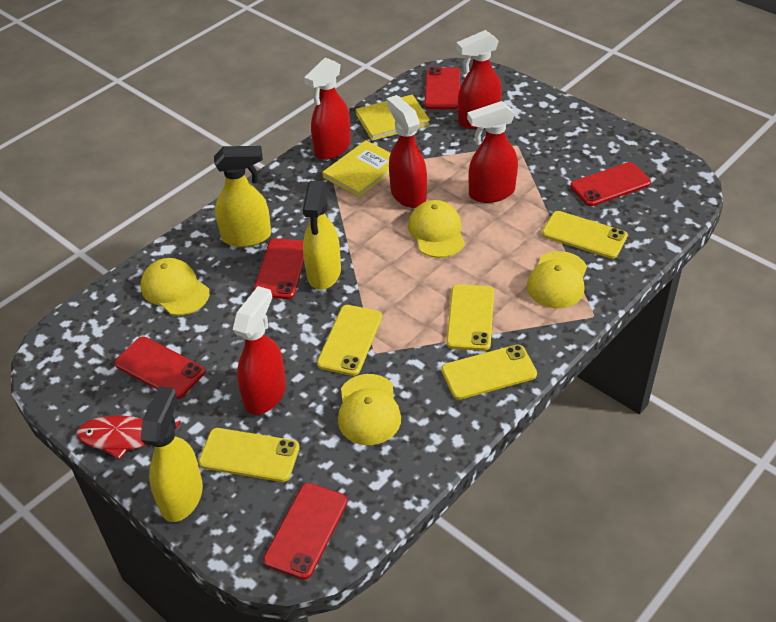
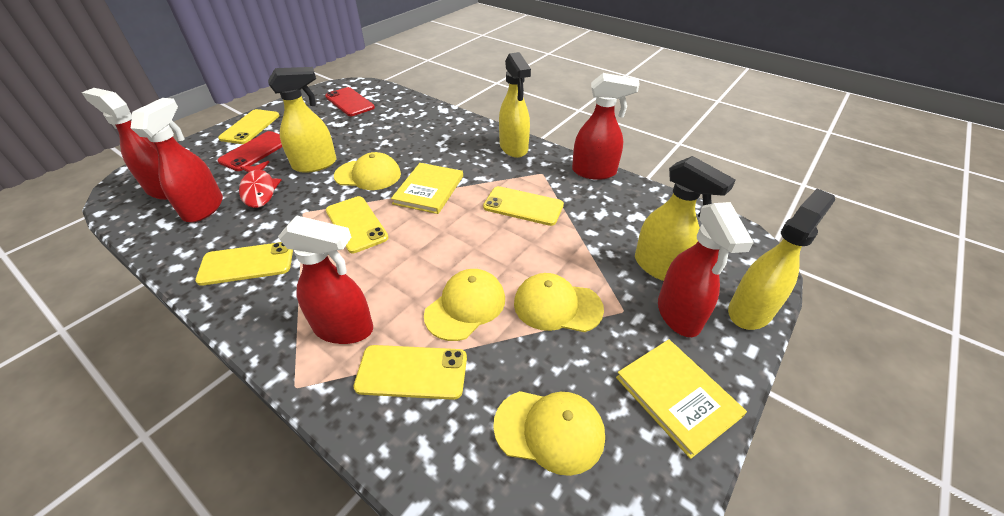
red phone: [115,337,205,399] [253,238,304,299] [263,483,347,580] [425,67,460,109] [570,162,651,206] = 5 -> [217,131,282,171] [325,87,375,116] = 2
yellow spray bottle: [141,386,203,522] [214,146,271,247] [303,181,341,290] = 3 -> [268,67,336,173] [499,52,531,158] [635,156,736,281] [728,189,835,330] = 4

